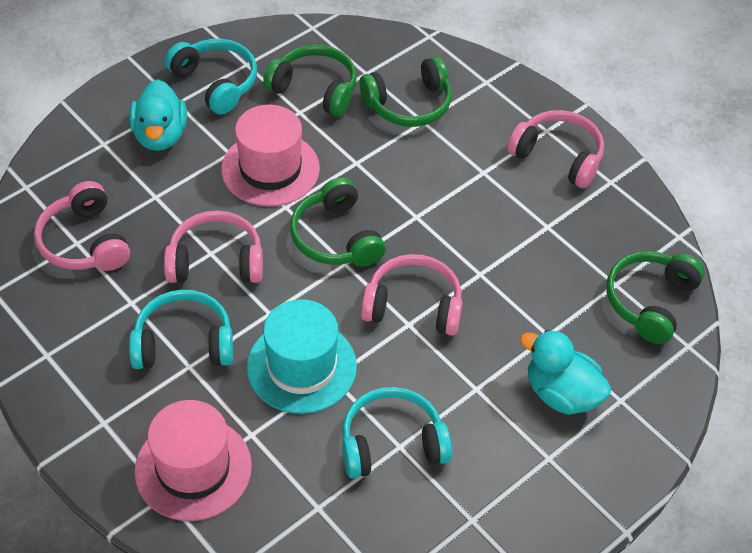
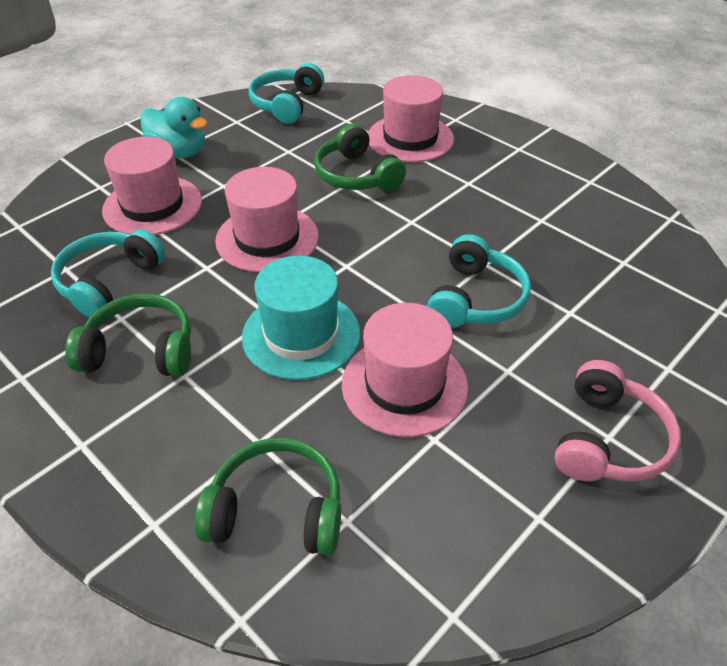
green headphones: [263,45,357,117] [290,177,386,267] [360,56,452,127] [606,251,705,344] = 4 -> [65,294,191,377] [195,438,341,556] [314,123,406,191] = 3
pink hat: [135,400,252,521] [221,105,320,206] = 2 -> [102,137,202,235] [215,167,319,273] [342,303,468,437] [368,75,454,162] = 4
pink headphones: [34,181,130,271] [164,211,263,283] [361,254,462,336] [507,110,604,188] = 4 -> [555,360,681,481] = 1
turquoise duck: [129,79,187,151] [520,330,611,415] = 2 -> [140,97,208,158] = 1

